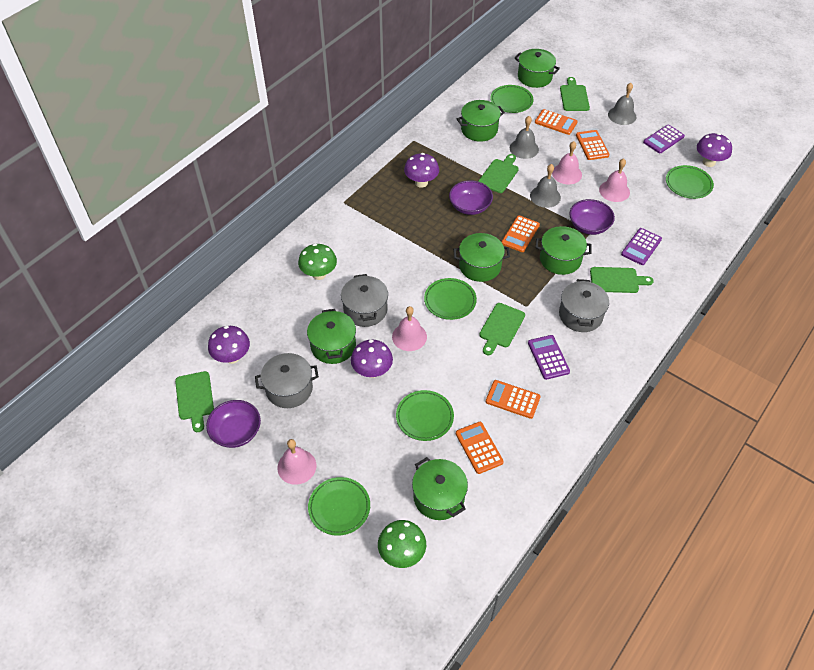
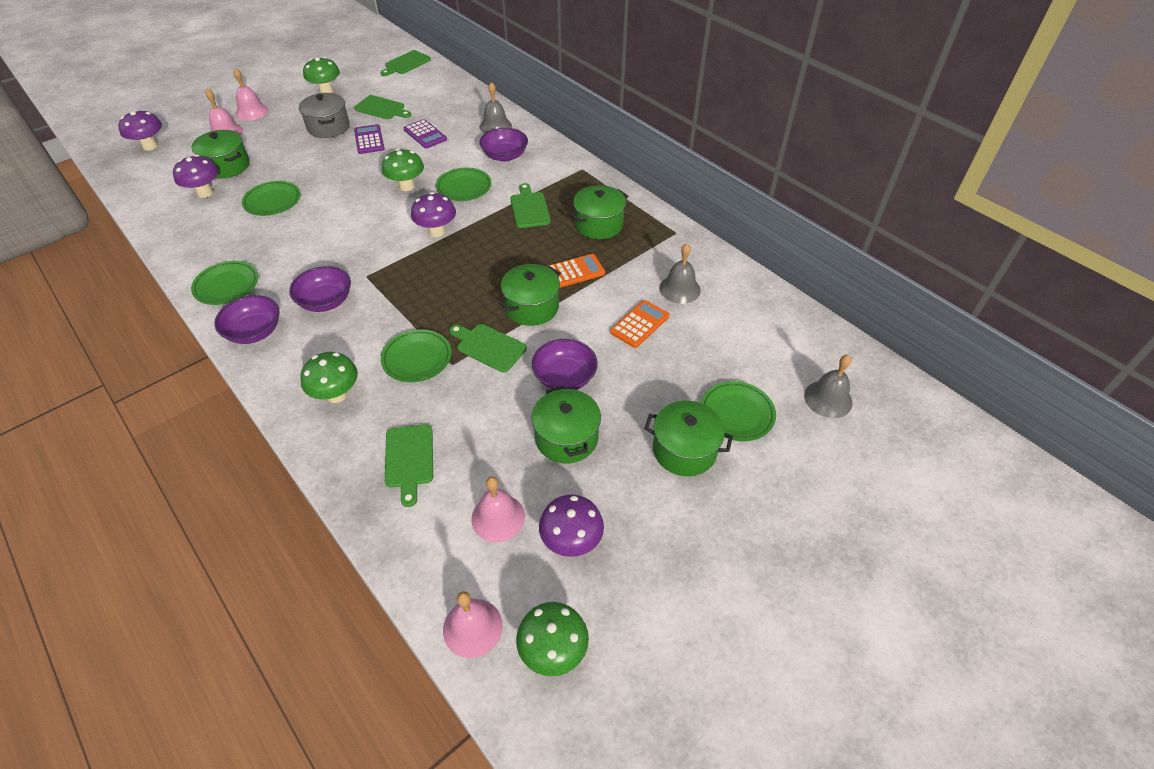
green mushroom: [298,243,337,280] [378,520,426,568] = 2 -> [300,352,358,403] [303,57,340,93] [382,149,424,191] [516,602,589,676] = 4
green pot: [307,309,356,364] [412,457,468,520] [453,233,510,282] [457,100,505,142] [515,49,560,88] [535,226,592,275] = 6 -> [191,130,250,178] [499,264,561,326] [531,386,601,463] [570,185,628,239] [644,401,733,476] = 5
grey pot: [255,353,319,408] [341,274,388,327] [559,279,609,332] = 3 -> [299,93,350,138] = 1
orange calculator: [456,422,504,474] [486,380,540,419] [501,216,540,252] [535,109,578,135] [576,130,609,160] = 5 -> [546,254,605,288] [610,300,669,348] = 2
purple bowl: [206,400,261,448] [449,180,493,215] [570,199,615,235] = 3 -> [214,295,280,344] [289,266,351,312] [480,128,528,162] [532,339,598,390] = 4
purple calculator: [528,335,570,380] [621,228,662,265] [643,125,685,153] = 3 -> [354,124,385,154] [404,119,447,149] = 2

